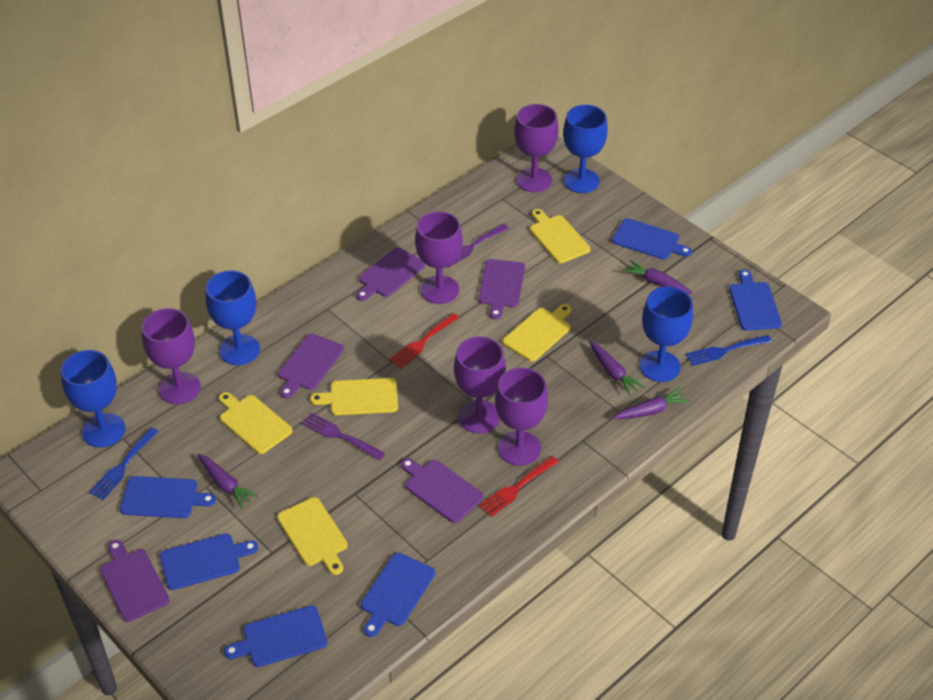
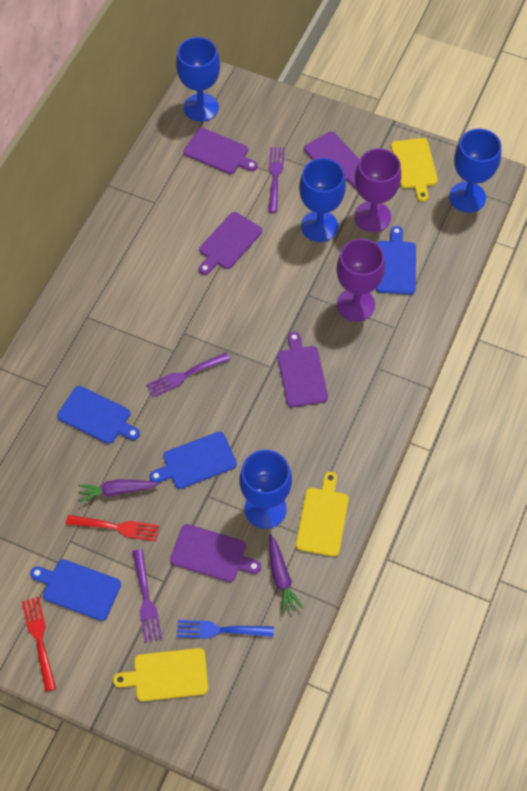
blue cutting board: [120,476,216,518] [160,533,258,590] [224,606,327,667] [361,553,435,637] [612,218,692,260] [729,270,782,331] = 6 -> [30,559,121,621] [57,386,140,444] [149,432,237,489] [376,226,416,294] = 4
blue fork: [89,427,159,500] [686,335,772,366] = 2 -> [177,620,274,639] = 1
purple carrot: [198,454,258,509] [589,341,644,396] [613,388,690,419] [622,260,693,294] = 4 -> [78,479,159,503] [269,534,303,614] = 2
purple fork: [301,412,385,460] [448,224,509,268] = 2 -> [132,549,162,642] [146,352,230,397] [268,147,285,213] = 3
purple goblet: [142,308,201,404] [415,211,463,304] [454,336,506,434] [495,367,548,466] [514,104,559,192] = 5 -> [337,239,385,322] [354,148,401,232] = 2
yellow cutting board: [219,392,293,454] [277,497,348,575] [310,378,398,415] [503,304,571,362] [530,209,590,263] = 5 -> [113,648,208,701] [296,472,349,557] [391,138,438,202] = 3

